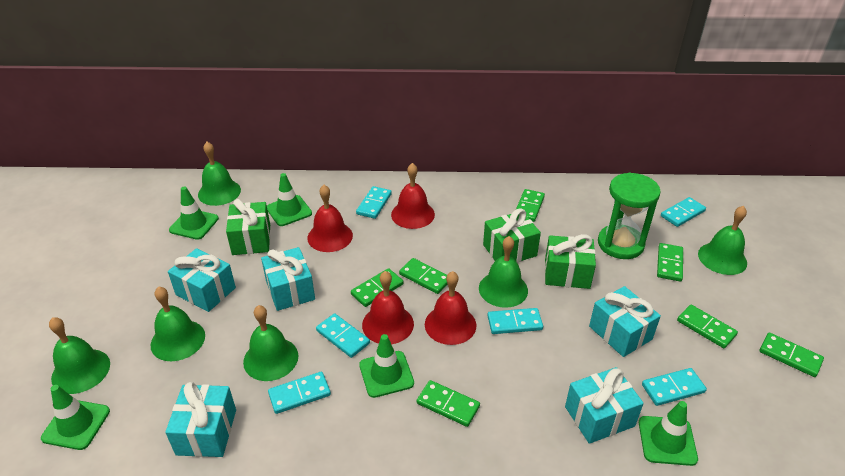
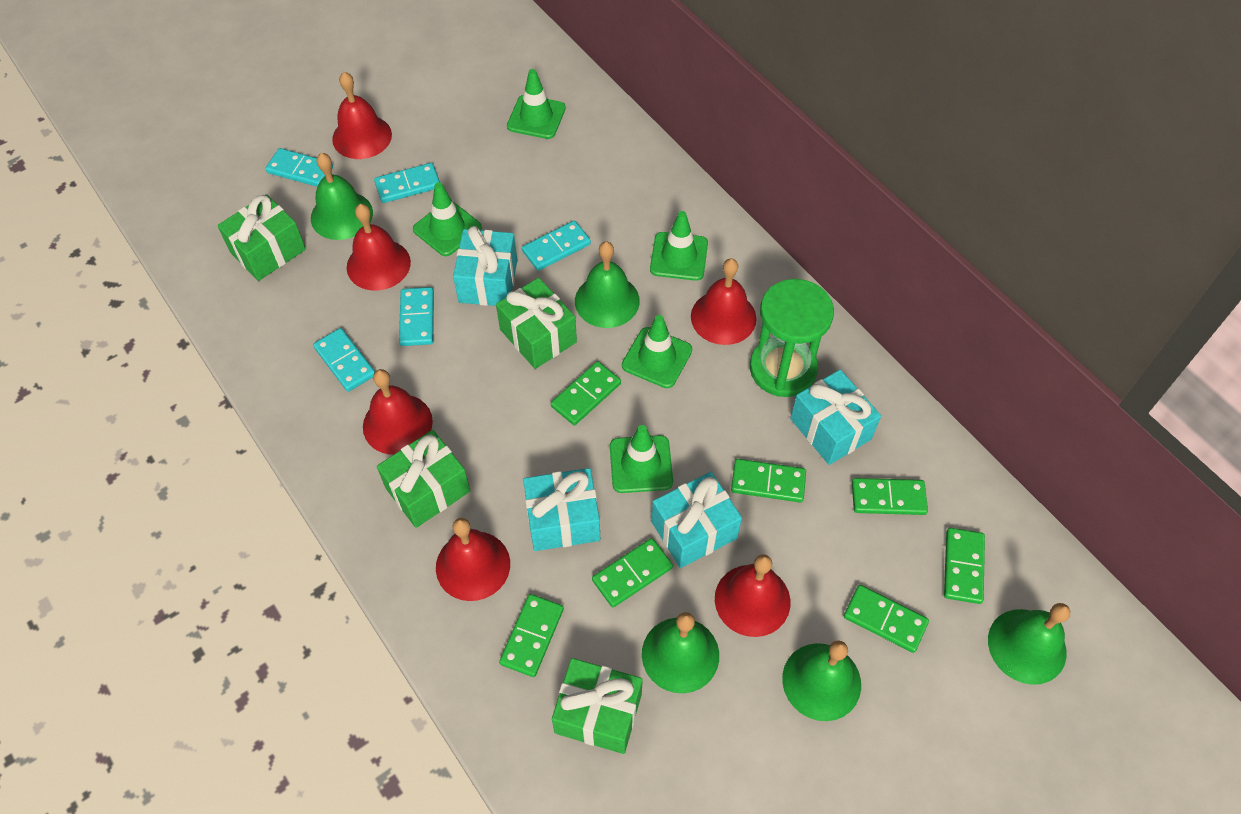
green bell: [49,317,110,394] [151,287,205,361] [198,142,241,206] [243,305,298,381] [479,236,528,308] [698,206,747,275] = 6 -> [311,153,373,240] [575,241,640,328] [642,612,719,693] [782,640,861,721] [988,603,1070,685] = 5
green gift: [226,199,270,255] [483,208,541,263] [545,234,596,289] = 3 -> [217,194,306,281] [377,430,470,528] [496,278,577,369] [552,658,643,754] = 4
red bell: [307,185,353,252] [362,271,414,344] [391,163,435,229] [425,271,476,345] = 4 -> [332,72,392,159] [347,204,411,291] [363,369,433,455] [436,518,510,601] [691,258,757,345] [715,554,790,637] = 6
turquoise domino: [268,371,331,414] [316,313,370,358] [356,186,392,219] [487,308,543,334] [642,368,707,406] [661,197,706,227] = 6 -> [265,148,333,187] [313,328,375,392] [374,163,440,203] [399,287,434,346] [522,221,591,271] = 5
turquoise gift: [165,382,236,457] [168,248,236,312] [261,247,315,311] [565,367,644,444] [589,286,661,357] = 5 -> [453,226,517,306] [523,468,600,551] [652,472,742,568] [790,370,881,465] = 4

